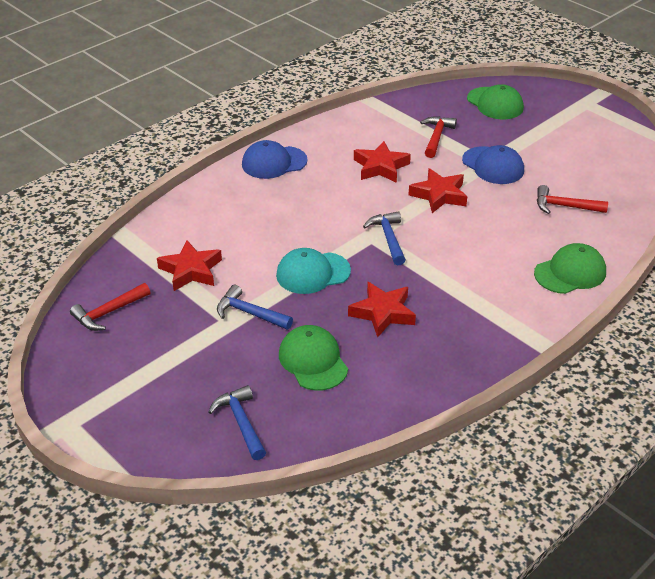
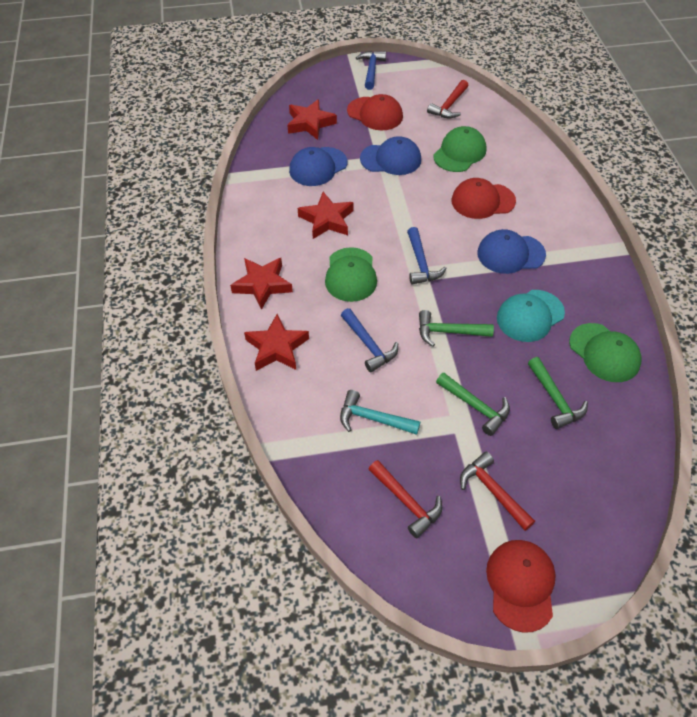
blue cap: [242,140,308,179] [462,145,524,184] = 2 -> [289,147,347,186] [360,136,421,175] [477,229,546,274] = 3
green hammer: none = 0 -> [419,310,494,347] [436,372,510,436] [528,357,588,429] = 3
red cap: none = 0 -> [347,94,403,130] [451,178,516,219] [486,540,556,633] = 3
turquoise hammer: none = 0 -> [340,390,420,435] = 1

